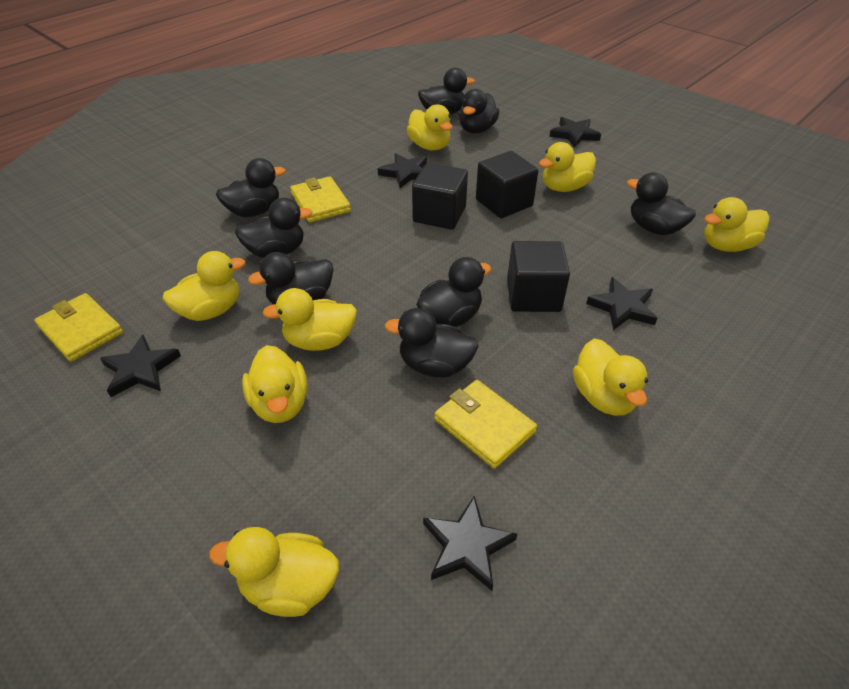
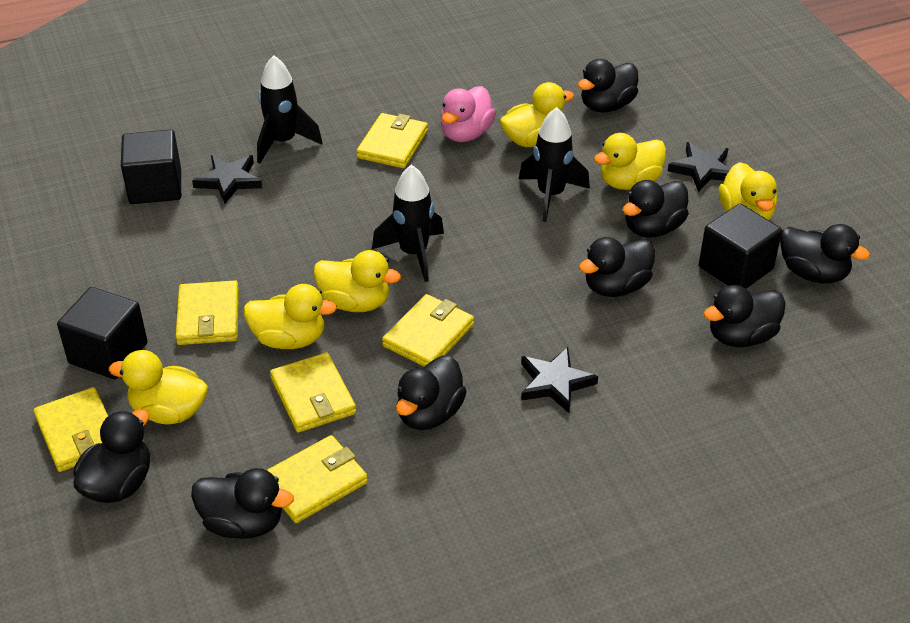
black rocket: none = 0 -> [257,55,323,163] [372,165,444,282] [519,107,590,222] = 3
black star: [100,335,181,397] [378,153,427,188] [423,496,517,591] [549,117,601,148] [586,277,657,330] = 5 -> [192,155,262,204] [521,347,598,413] [668,142,730,192] = 3
pink duck: none = 0 -> [441,86,496,142] = 1
yellow duck: [163,251,245,321] [209,527,339,617] [242,345,308,423] [262,288,357,351] [407,104,453,150] [539,142,596,192] [573,339,648,416] [704,197,769,252] = 8 -> [109,350,208,424] [244,284,337,349] [313,250,401,312] [500,82,574,147] [594,133,666,190] [718,162,777,220] = 6
yellow wallet: [34,293,123,362] [290,176,351,222] [434,380,537,469] = 3 -> [33,387,108,472] [175,280,239,345] [267,435,368,523] [270,352,356,433] [356,113,428,168] [382,294,474,367] = 6

